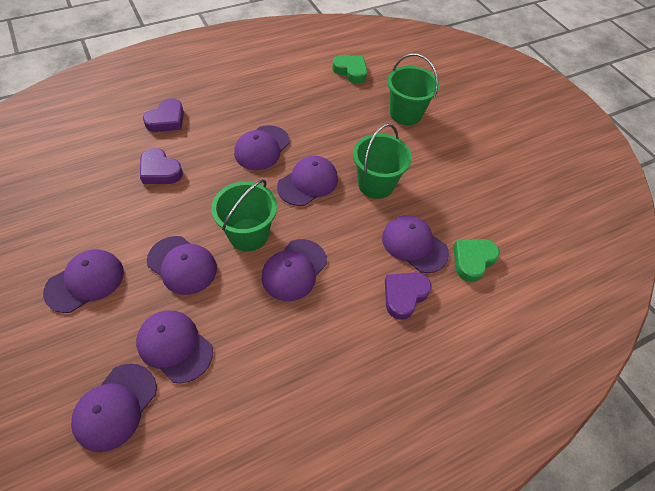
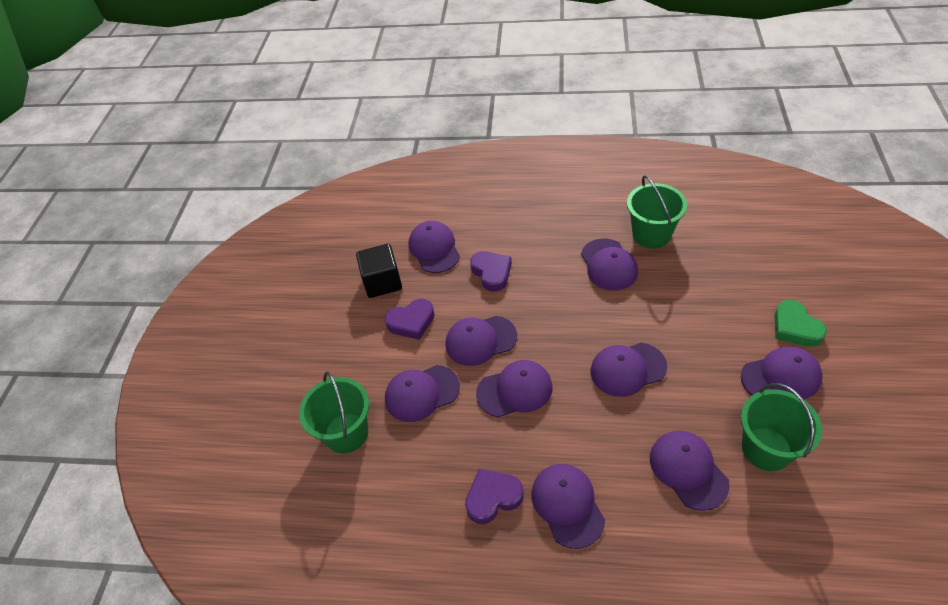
black cube: none = 0 -> [356,244,402,298] = 1
green heart: [332,55,367,84] [453,239,500,282] = 2 -> [775,300,827,347] = 1
purple cap: [43,249,124,313] [71,363,157,452] [136,310,213,384] [147,236,217,295] [234,125,290,170] [262,239,327,301] [277,156,338,206] [382,215,449,273] = 8 -> [385,365,460,422] [409,221,460,273] [445,316,517,366] [476,360,553,418] [531,464,605,549] [581,238,638,291] [591,343,667,397] [650,431,730,511] [741,346,823,399] = 9

